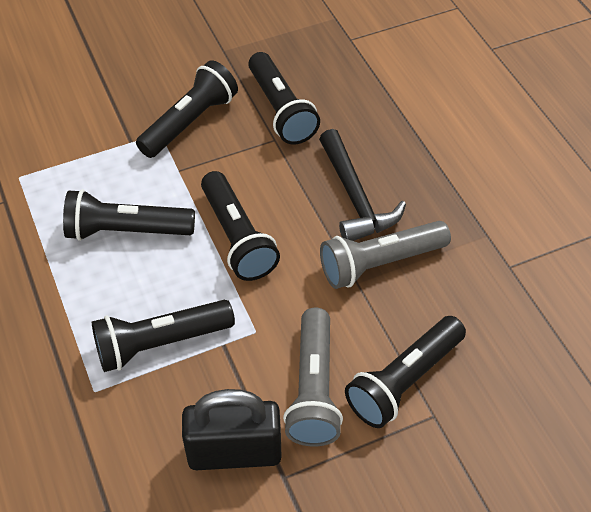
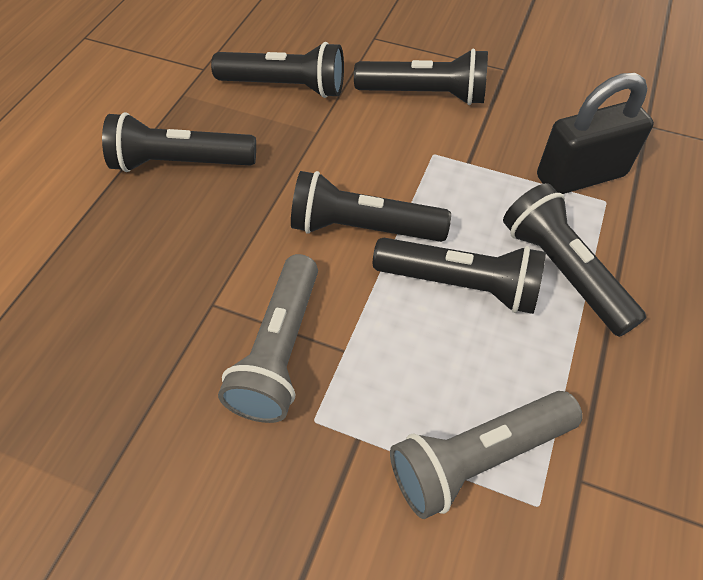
black hammer: [319,129,406,241] = 1 -> none = 0

